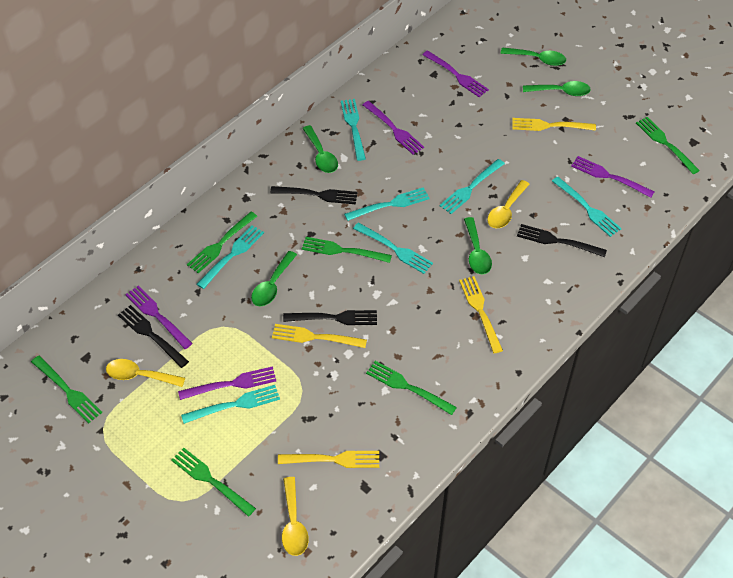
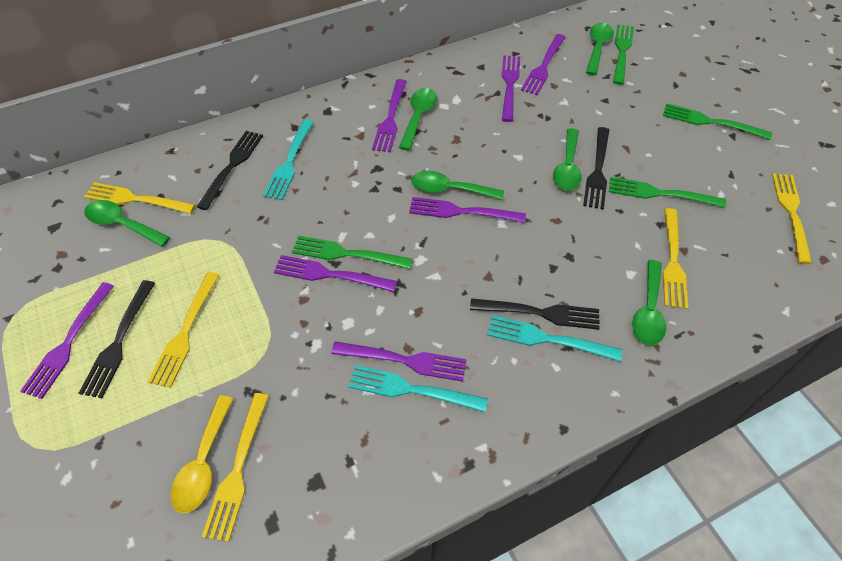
green fork: [31,356,103,423] [171,448,256,517] [187,212,257,273] [302,237,392,263] [366,361,457,415] [636,117,700,174] = 6 -> [292,236,413,269] [609,177,726,208] [613,25,634,85] [663,104,772,140] = 4
green spoon: [251,251,297,306] [302,125,338,173] [464,217,492,274] [501,47,566,66] [523,81,591,96] = 5 -> [84,200,170,247] [399,88,437,151] [411,171,504,200] [553,128,582,191] [586,23,614,75] [632,260,666,345] = 6
purple fork: [125,285,193,349] [178,366,276,400] [363,101,424,155] [422,50,489,97] [571,156,654,198] = 5 -> [20,282,114,399] [274,255,397,292] [331,341,467,382] [372,79,407,153] [409,197,526,223] [502,55,520,122] [521,34,566,95] = 7
turquoise fork: [181,385,280,424] [197,225,264,289] [341,99,366,161] [344,187,430,221] [353,223,433,274] [439,159,505,214] [552,177,622,237] = 7 -> [263,119,314,200] [348,365,488,412] [487,315,622,362] = 3
yellow fork: [272,324,367,348] [278,451,379,468] [459,276,503,353] [512,118,596,131] = 4 -> [84,182,195,214] [148,272,220,388] [202,393,269,542] [663,208,688,309] [772,173,812,264] = 5
yellow spoon: [106,359,185,387] [282,477,309,556] [487,180,529,228] = 3 -> [170,396,233,513] = 1

